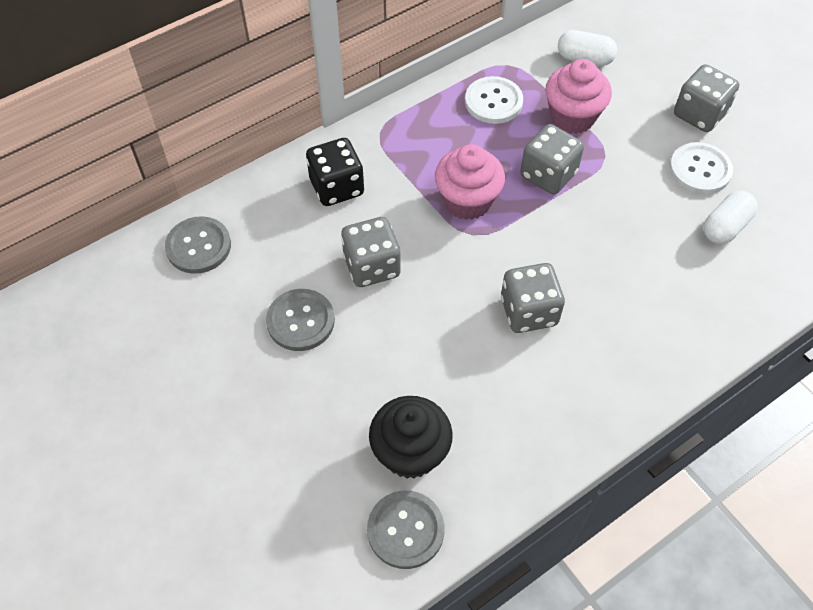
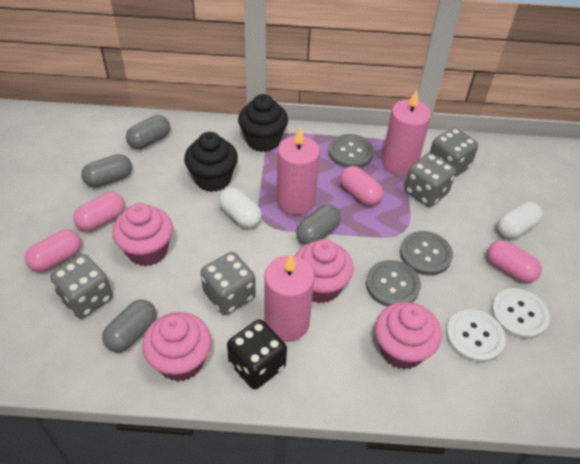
black cupcake: [369,396,453,479] = 1 -> [184,132,238,192] [238,94,288,152] = 2
grey capsule: none = 0 -> [81,154,132,188] [102,300,156,352] [126,115,170,149] [296,204,341,245] = 4
pink candle: none = 0 -> [264,254,315,342] [277,128,320,215] [382,90,431,176] = 3
pink capsule: none = 0 -> [25,230,81,272] [73,192,125,231] [340,166,383,206] [487,240,542,283] = 4
pink cupcake: [435,144,505,220] [545,59,612,134] = 2 -> [112,203,173,266] [142,312,212,382] [295,239,354,303] [375,302,442,370] = 4

